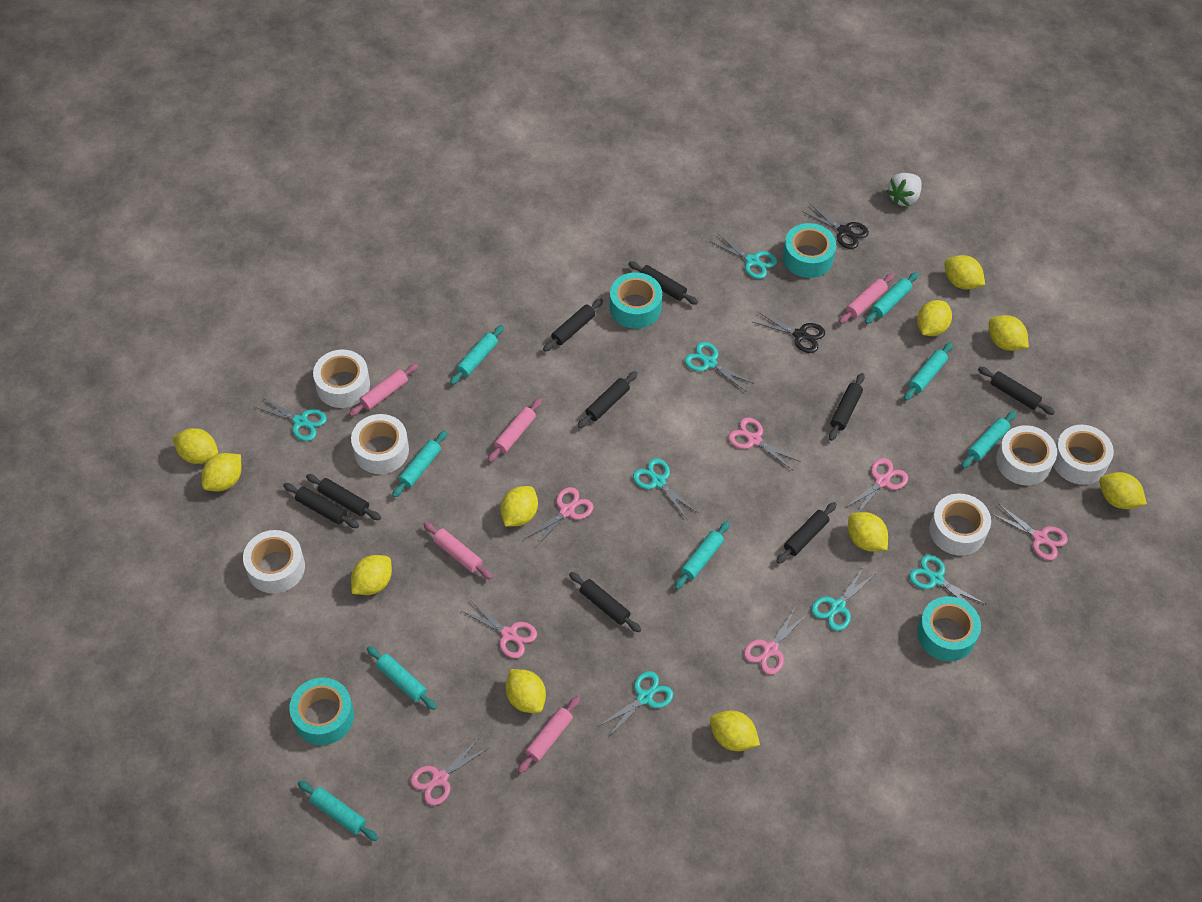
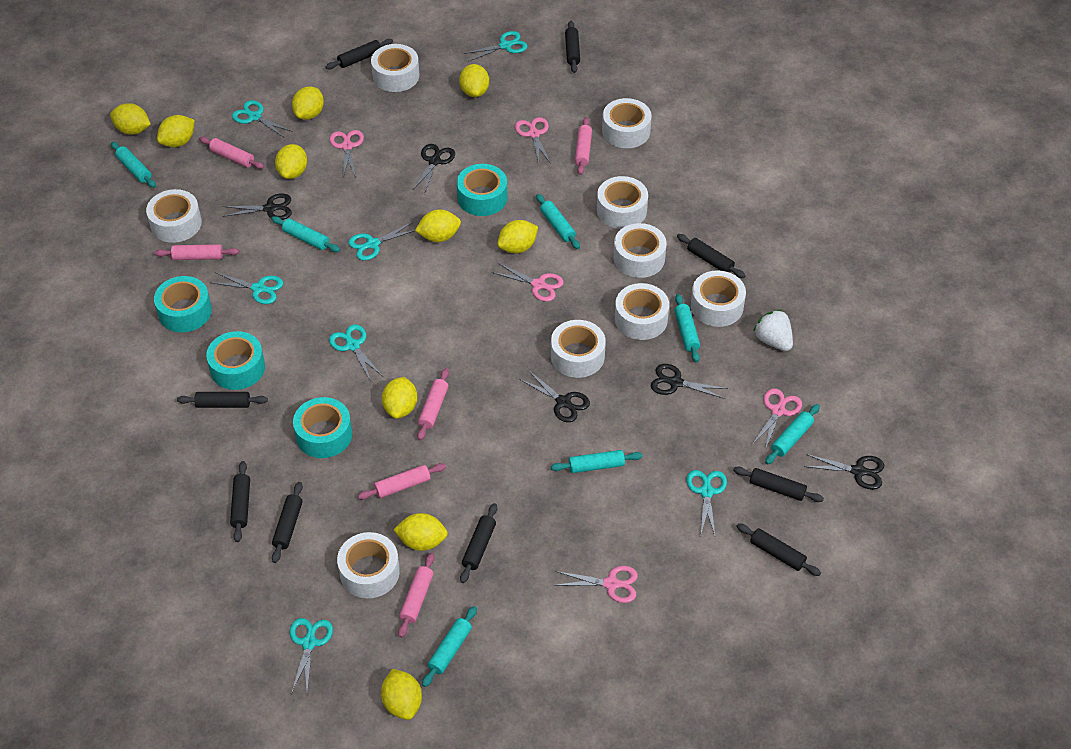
black scissors: [753,312,825,353] [802,203,869,249] = 2 -> [222,193,292,220] [412,144,455,194] [519,370,590,422] [651,364,728,399] [804,454,884,490] = 5
pink rolling pin: [349,364,418,416] [423,522,493,580] [488,398,542,462] [518,696,580,774] [839,273,894,324] = 5 -> [154,244,239,260] [199,137,264,169] [358,463,446,500] [398,553,435,638] [417,368,449,441] [575,117,592,175] = 6
pink scissors: [410,737,490,805] [462,600,537,658] [525,487,593,548] [728,418,801,470] [744,606,808,675] [845,458,908,512] [991,504,1068,560] = 7 -> [330,130,364,178] [492,263,564,302] [515,117,551,164] [556,566,638,603] [752,388,802,450] = 5
turquoise rolling pin: [298,781,378,841] [367,646,437,710] [392,430,447,498] [450,325,504,385] [675,521,730,589] [865,272,918,324] [904,342,953,401] [961,411,1016,468] = 8 -> [111,142,156,188] [271,216,340,252] [422,606,477,687] [536,194,580,249] [551,450,643,473] [674,294,700,362] [765,404,820,464] = 7
white tape: [243,530,305,594] [313,349,370,408] [351,414,409,474] [929,494,991,556] [996,425,1057,486] [1053,425,1114,485] = 6 -> [146,189,202,243] [337,532,400,598] [371,44,420,92] [551,320,606,378] [597,176,648,229] [602,98,652,148] [613,223,667,278] [615,283,669,340] [691,270,746,327] = 9
yellow lemon: [172,428,218,464] [201,453,242,491] [351,555,392,595] [500,486,538,527] [506,669,546,713] [710,710,760,751] [848,512,888,551] [917,300,952,336] [945,255,985,289] [989,315,1029,351] [1099,472,1147,509] = 11 -> [110,103,151,135] [157,115,195,147] [275,144,307,179] [292,86,324,120] [381,669,422,720] [382,377,417,419] [393,513,448,551] [415,209,461,242] [459,64,489,97] [497,220,538,253] = 10

